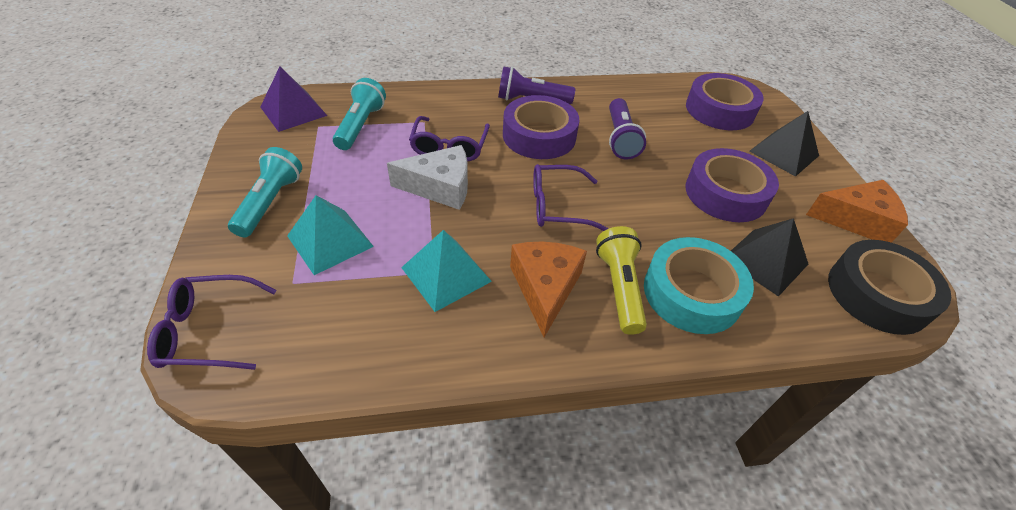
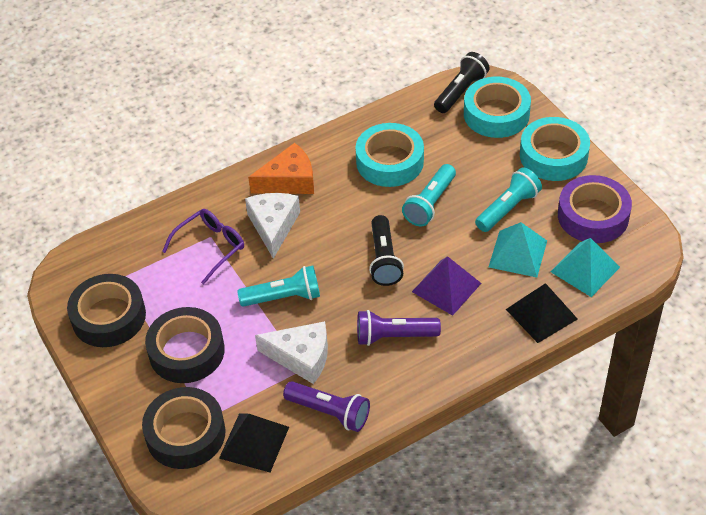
black flashlight: none = 0 -> [369,215,404,286] [434,52,490,113] = 2
black tape: [828,240,951,335] = 1 -> [67,274,146,347] [142,387,226,469] [145,307,225,383] = 3
orange cheese: [510,242,587,337] [806,180,908,243] = 2 -> [248,143,314,194] = 1
purple glasses: [147,275,277,370] [409,116,490,161] [533,164,608,231] = 3 -> [162,209,244,284] = 1
purple tape: [503,95,579,159] [685,148,779,222] [686,73,764,130] = 3 -> [558,175,632,243] = 1
turquoise flashlight: [228,147,302,238] [333,78,386,150] = 2 -> [237,265,320,307] [402,164,456,227] [475,167,542,232] = 3
turquoise tape: [644,237,754,334] = 1 -> [355,123,424,187] [464,77,531,138] [520,117,590,181] = 3
white cheese: [387,145,468,210] = 1 -> [245,193,300,259] [255,321,328,384] = 2
yellow flashlight: [596,226,647,335] = 1 -> none = 0

